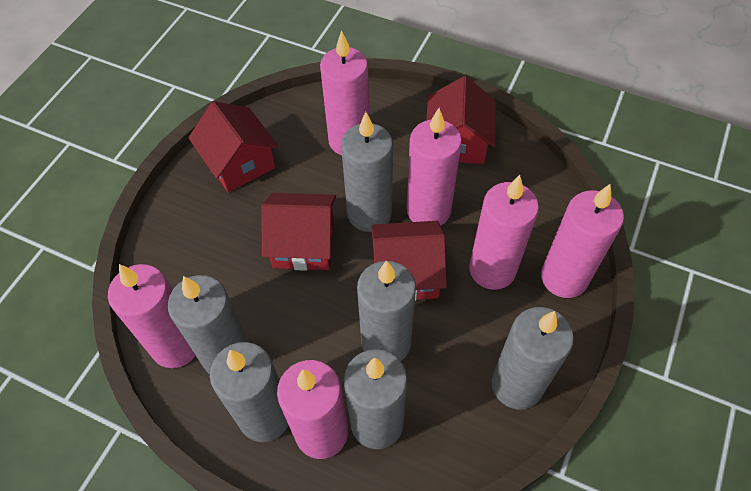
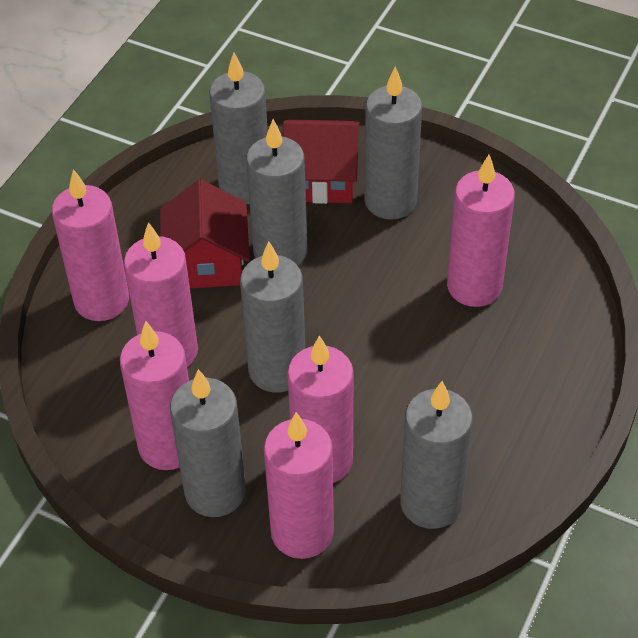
red house: [188,101,279,193] [261,193,336,271] [371,221,447,301] [426,76,496,164] = 4 -> [160,179,250,289] [283,119,360,204] = 2

